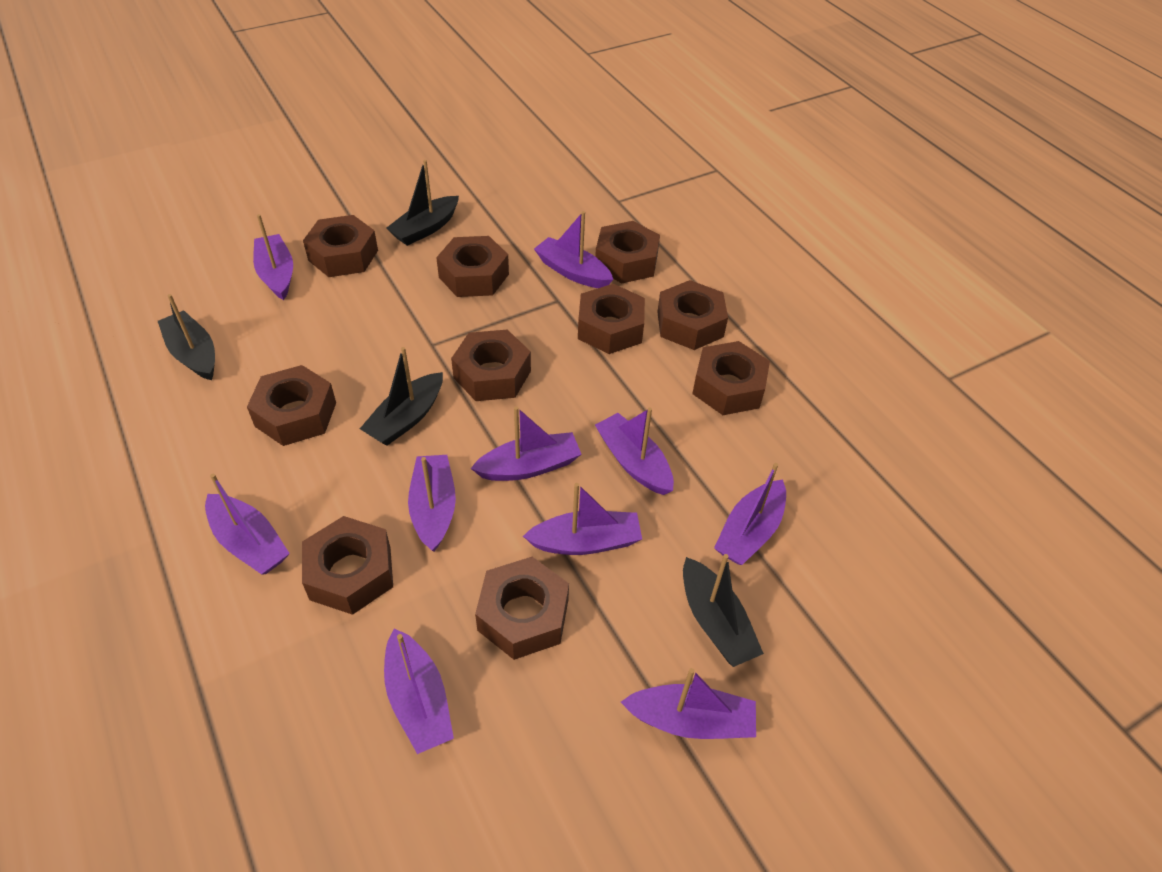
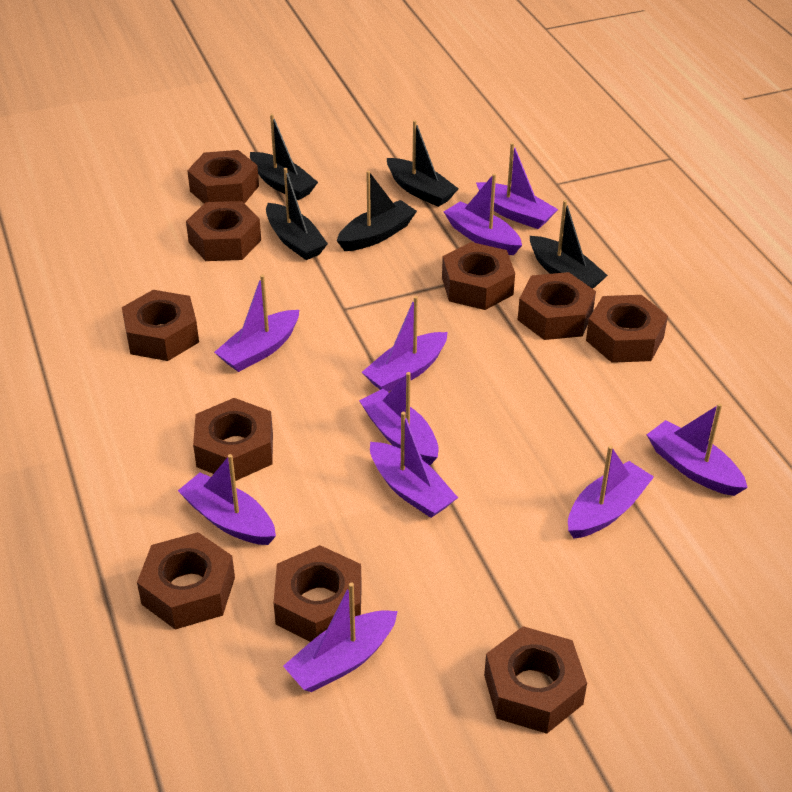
black boat: [158,294,215,380] [360,347,443,446] [386,160,459,246] [683,554,764,667] = 4 -> [250,114,318,200] [266,168,328,260] [337,171,417,251] [387,120,459,207] [530,200,608,289] = 5

